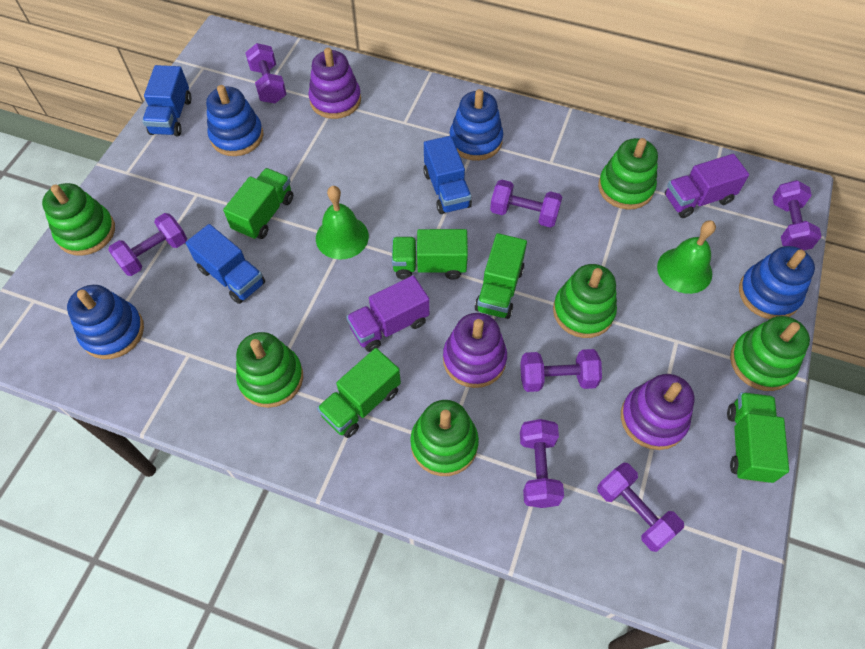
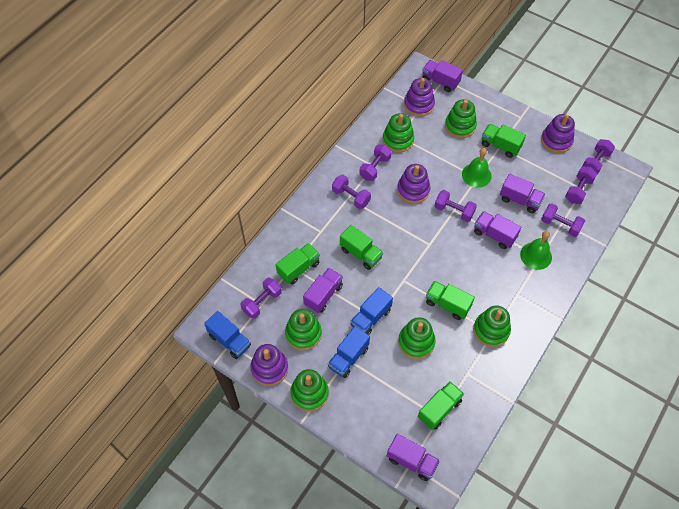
blue stacking toy: [67,285,144,359] [206,85,264,156] [450,89,503,161] [739,246,815,319] = 4 -> none = 0
purple stacking toy: [308,48,361,119] [443,313,507,388] [621,374,694,450] = 3 -> [250,344,288,386] [397,164,430,204] [404,78,435,117] [541,114,575,153] = 4
purple truck: [346,275,430,352] [665,154,749,218] = 2 -> [303,268,343,313] [387,434,440,481] [422,60,463,92] [474,211,522,249] [500,174,546,213] = 5

